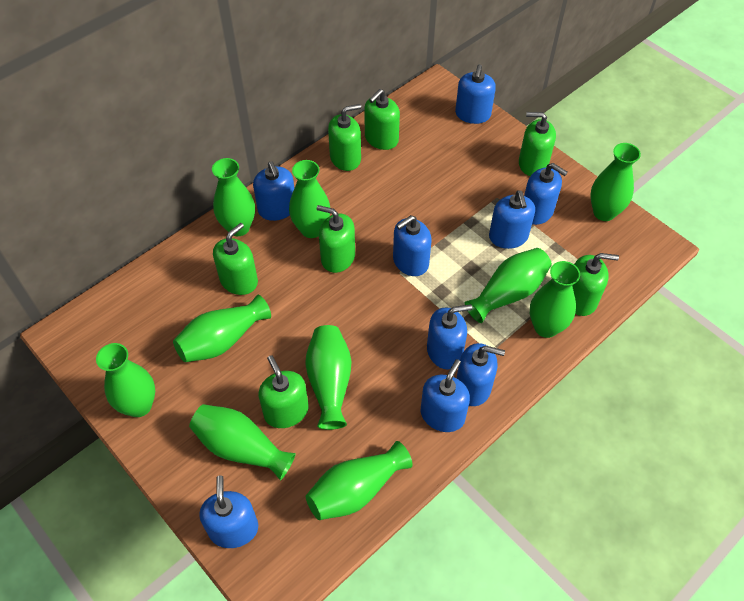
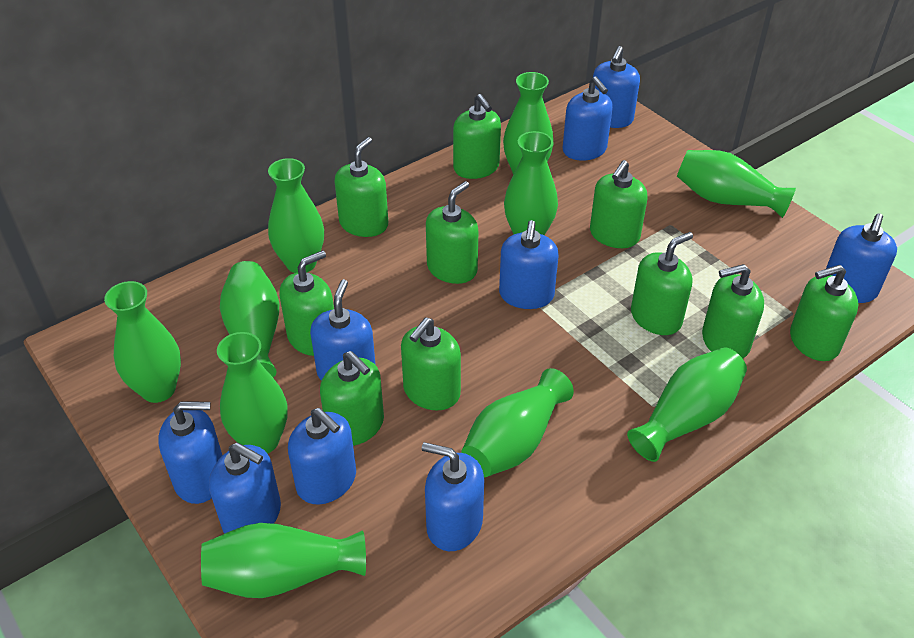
green soap dispenser: [213,223,258,295] [259,355,309,428] [317,205,355,273] [328,104,361,171] [364,89,400,150] [519,112,556,176] [572,253,619,316] = 7 -> [279,250,334,356] [320,351,384,446] [334,137,388,237] [401,317,461,410] [426,181,478,284] [453,94,501,179] [590,160,647,248] [631,232,693,335] [702,264,764,359] [790,265,858,361] = 10

